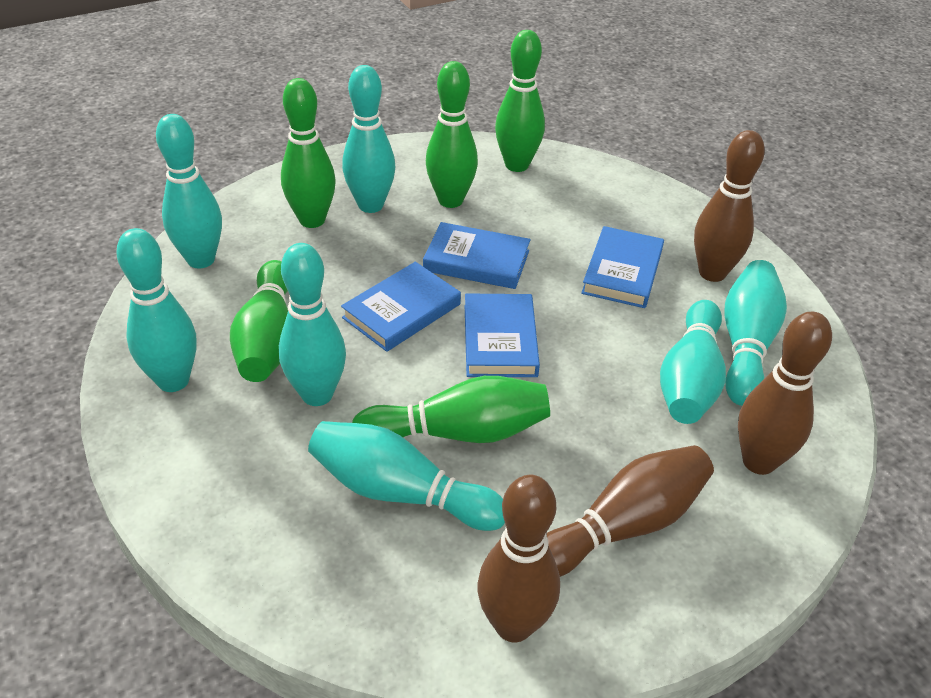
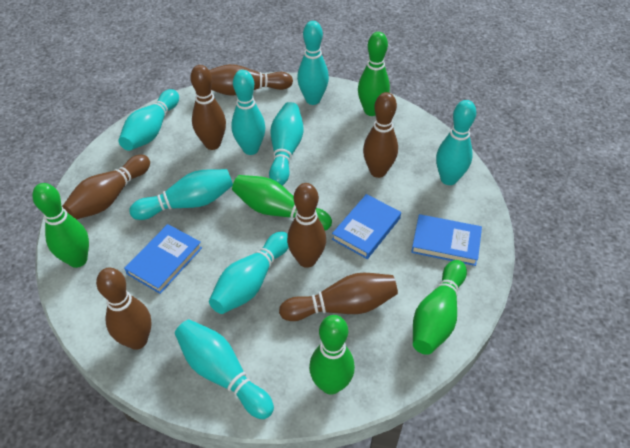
blue book: [341,262,461,352] [423,222,530,289] [465,293,540,377] [581,226,664,308] = 4 -> [124,224,202,294] [332,194,401,259] [411,214,482,266] = 3
brown bowling pin: [477,475,560,642] [546,445,714,577] [694,130,765,282] [738,312,832,475] = 4 -> [62,155,150,219] [96,268,151,350] [191,65,226,150] [209,64,293,96] [279,273,398,321] [287,183,326,268] [363,92,398,178] = 7
turquoise bowling pin: [116,228,197,392] [156,114,222,268] [279,243,346,406] [308,421,505,531] [342,65,396,213] [660,300,726,424] [724,260,787,406] = 7 -> [118,89,179,151] [129,169,233,220] [175,320,274,419] [209,232,289,314] [231,70,266,155] [269,102,304,186] [297,21,329,105] [436,100,476,185] = 8

